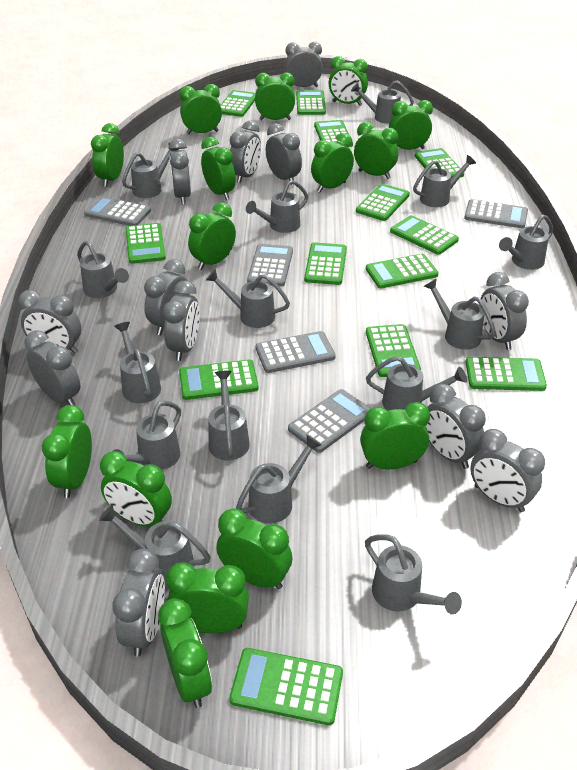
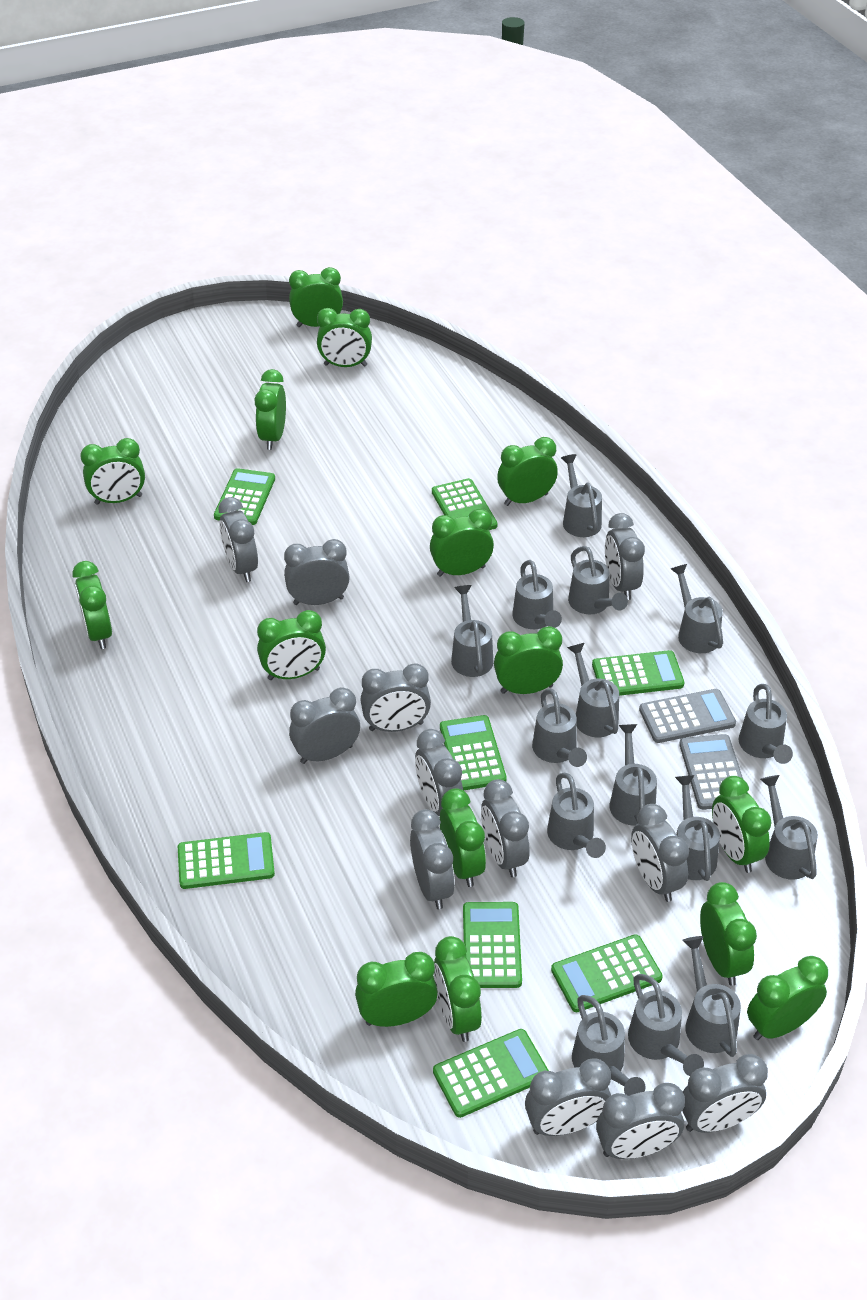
green calculator: [126,223,166,264] [179,359,259,400] [221,90,255,117] [229,648,343,725] [296,90,326,115] [304,242,347,285] [314,120,353,147] [356,184,410,221] [366,254,439,288] [366,324,421,377] [390,215,459,255] [415,148,464,178] [465,357,547,391] = 13 -> [178,832,275,889] [214,468,275,525] [432,478,498,530] [433,1029,549,1118] [440,715,507,791] [463,902,522,988] [551,934,663,1012] [592,650,684,696] = 8
grey calculator: [84,196,151,226] [247,244,293,287] [256,331,336,373] [288,389,371,453] [464,199,528,228] = 5 -> [639,689,736,743] [679,734,748,810] = 2

